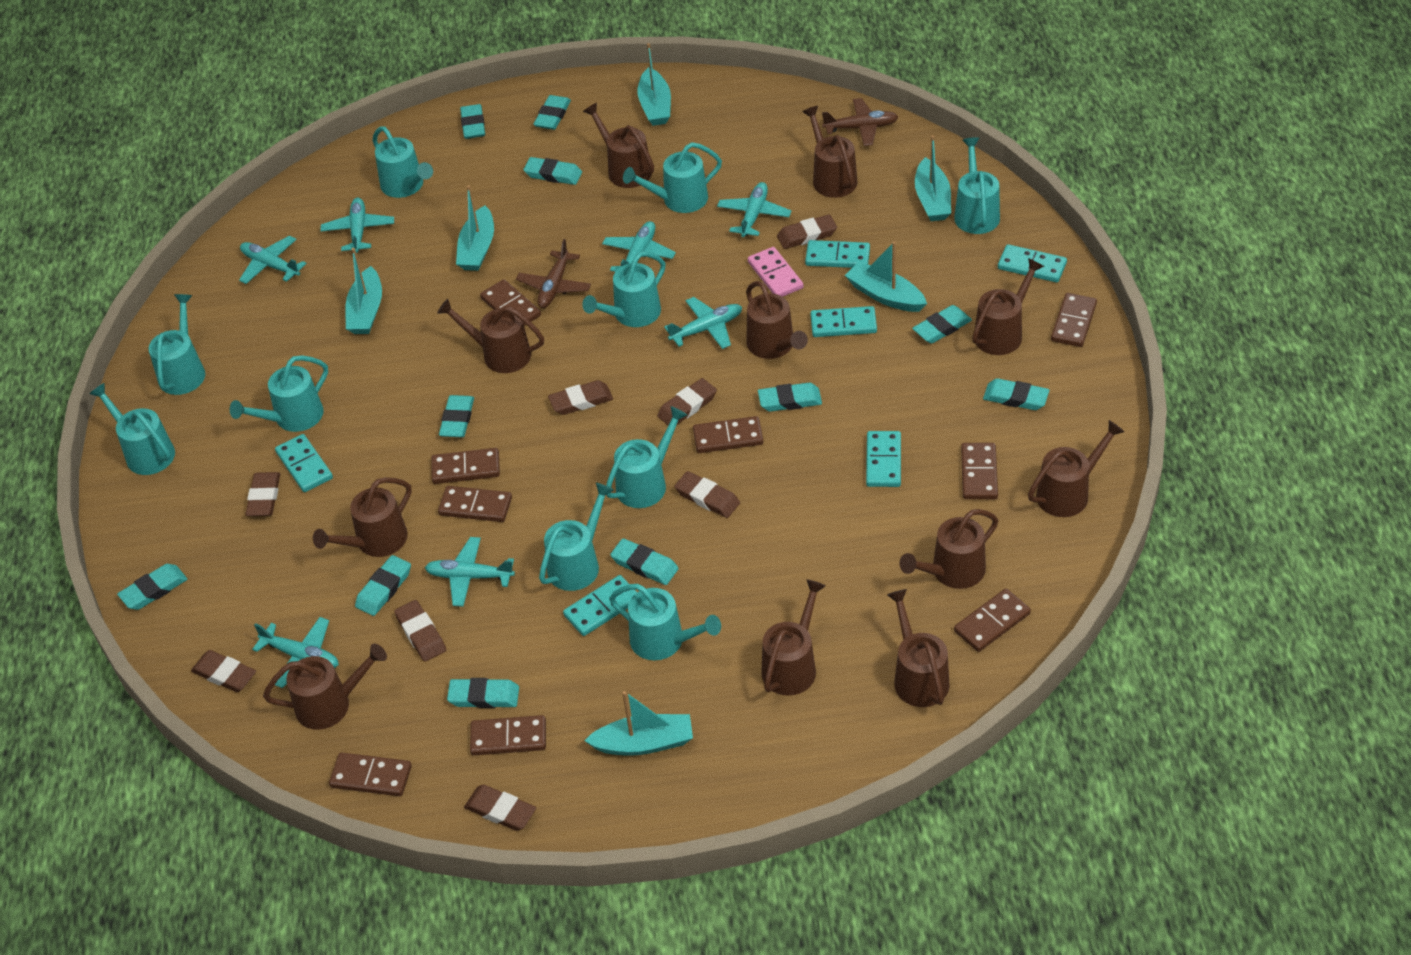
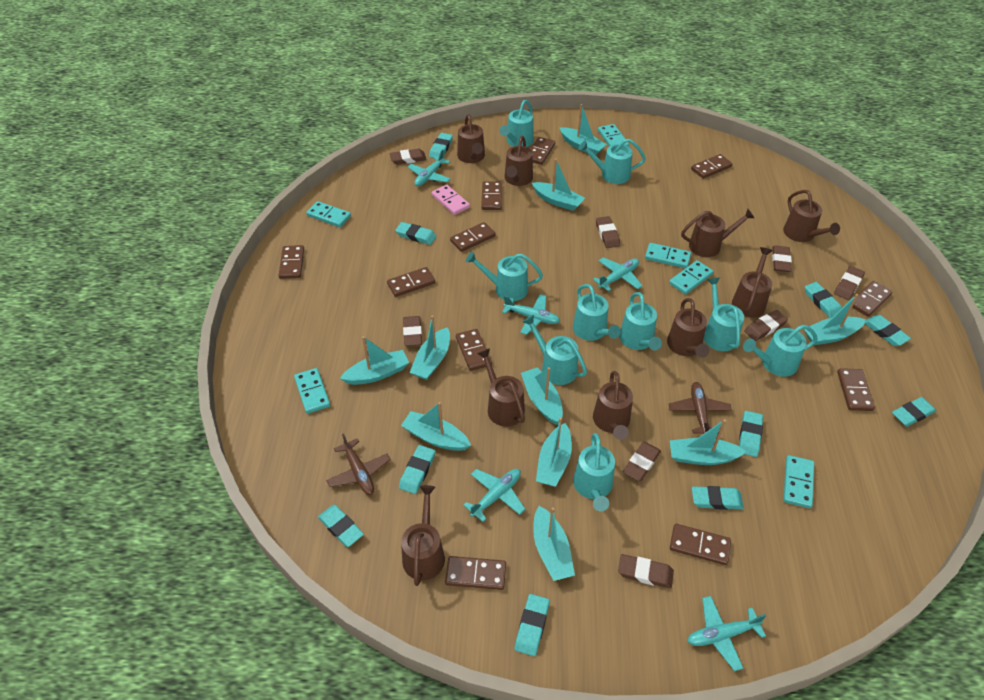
brown domino: [329,752,412,796] [431,448,500,484] [438,486,512,522] [470,715,546,756] [480,279,541,326] [693,416,763,453] [954,589,1031,652] [961,443,998,499] [1051,293,1097,347] = 9 -> [278,245,304,279] [387,267,435,297] [445,556,506,590] [450,222,496,252] [456,329,492,371] [481,181,502,210] [530,137,555,165] [670,524,731,565] [691,154,733,179] [837,368,875,411] [852,281,893,317] = 11
brown watering can: [263,644,387,730] [313,477,412,557] [437,299,544,373] [583,103,654,188] [746,281,808,359] [761,579,826,696] [802,106,858,198] [887,589,950,707] [899,509,998,589] [972,258,1044,355] [1028,420,1124,517] = 11 -> [401,485,445,586] [457,114,485,163] [477,348,525,427] [505,136,533,186] [593,371,633,440] [667,298,709,358] [681,209,754,257] [732,247,773,318] [783,190,840,242] = 9
turquoise boat: [345,248,382,334] [456,185,494,271] [584,691,693,756] [637,43,671,126] [845,241,927,312] [915,135,951,221] = 6 -> [340,336,409,385] [401,402,471,451] [410,315,450,380] [521,367,563,425] [532,158,585,211] [533,506,575,581] [536,418,572,487] [560,104,607,155] [670,419,747,465] [804,294,866,345] = 10
turquoise eraser: [117,564,187,610] [355,555,411,616] [439,395,474,437] [447,678,519,708] [460,104,485,139] [523,157,582,185] [533,95,571,130] [610,538,679,585] [758,383,822,412] [912,305,972,344] [983,378,1049,410] = 11 -> [318,505,364,547] [395,222,436,245] [399,445,435,494] [429,133,453,158] [515,594,550,656] [692,486,744,510] [739,411,763,457] [805,282,842,318] [865,315,911,346] [892,397,936,427] = 10
turquoise plane: [239,235,307,284] [252,617,339,688] [320,198,394,253] [425,537,515,607] [602,221,676,272] [664,297,742,349] [717,182,791,237] = 7 -> [408,149,450,186] [463,469,525,522] [502,294,560,335] [593,257,642,291] [687,596,766,671] = 5
turquoise watering can: [90,383,175,475] [149,294,205,395] [230,355,328,432] [372,126,433,198] [539,483,614,591] [582,252,665,327] [606,406,687,508] [609,584,721,660] [623,142,722,213] [954,137,1000,234] = 10 -> [466,252,543,301] [499,100,534,147] [523,315,587,385] [573,284,621,341] [573,433,615,512] [579,139,646,184] [619,292,662,350] [704,278,744,351] [743,325,817,377] = 9

